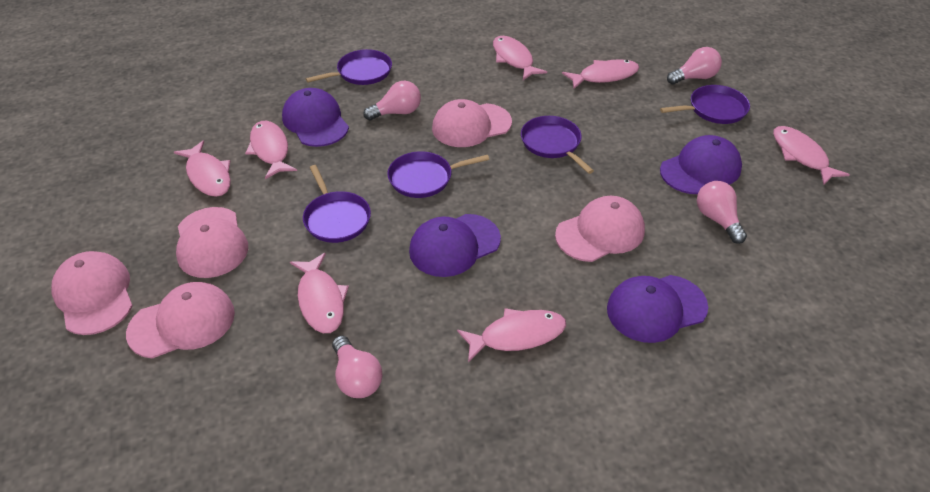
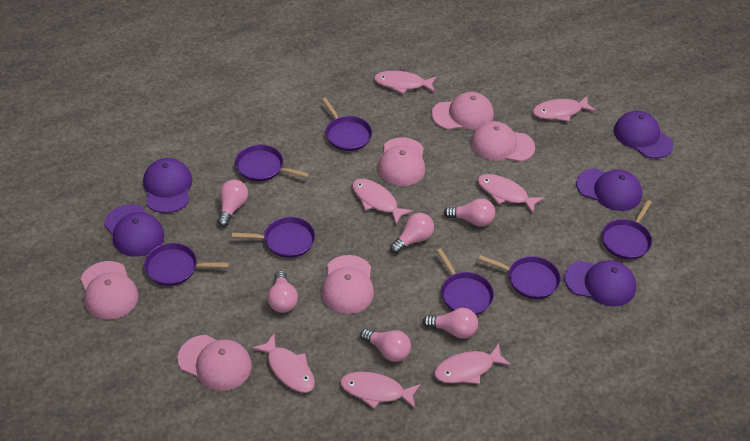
pink cap: [51,251,133,335] [126,282,235,359] [176,207,248,278] [432,99,512,147] [555,196,645,262] = 5 -> [81,261,139,320] [177,335,252,391] [321,255,374,314] [378,137,425,186] [432,92,494,130] [471,121,535,162] = 6
pink light bulb: [332,335,383,398] [363,81,421,120] [667,47,722,85] [697,181,747,244] = 4 -> [218,180,248,227] [267,271,298,313] [360,329,411,362] [390,213,434,254] [423,308,478,339] [444,198,495,227] = 6
purple cap: [282,88,349,147] [409,214,501,277] [607,275,708,343] [660,135,742,194] = 4 -> [104,204,164,257] [143,158,192,213] [564,260,636,307] [576,168,642,211] [614,111,673,159] = 5
purple pan: [303,165,371,243] [306,49,392,85] [387,151,489,198] [521,116,594,174] [660,85,750,124] = 5 -> [144,243,229,286] [232,217,315,258] [235,145,309,182] [322,98,372,151] [436,248,494,315] [479,255,561,299] [602,200,652,260] = 7

